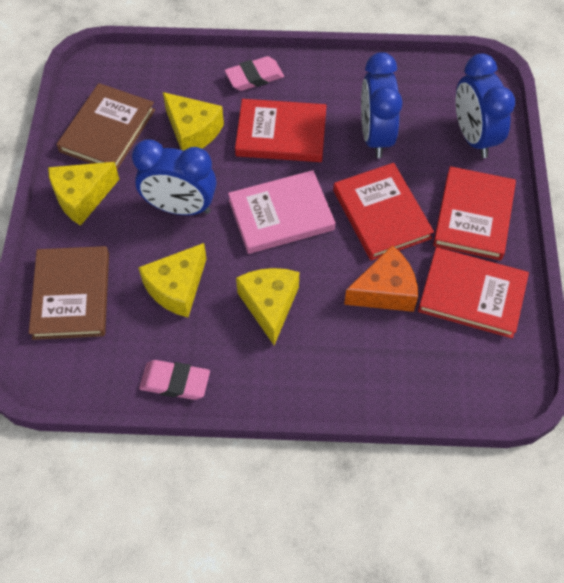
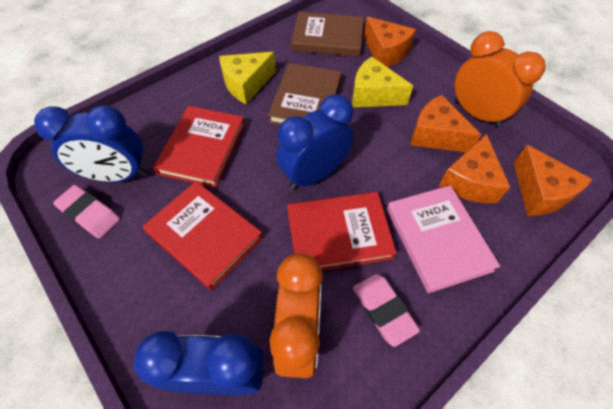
orange cheese: [344,245,418,312] = 1 -> [364,17,416,67] [410,95,481,152] [439,134,510,203] [513,145,593,216] = 4
orange clock: none = 0 -> [269,253,323,378] [455,31,546,128] = 2
red book: [235,99,327,162] [333,163,434,261] [418,247,529,338] [433,166,516,261] = 4 -> [142,181,263,290] [153,106,245,188] [287,192,397,270] = 3
yellow cheese: [48,162,119,226] [138,243,207,317] [163,92,224,151] [236,268,299,345] = 4 -> [219,52,276,104] [352,56,413,108] = 2

